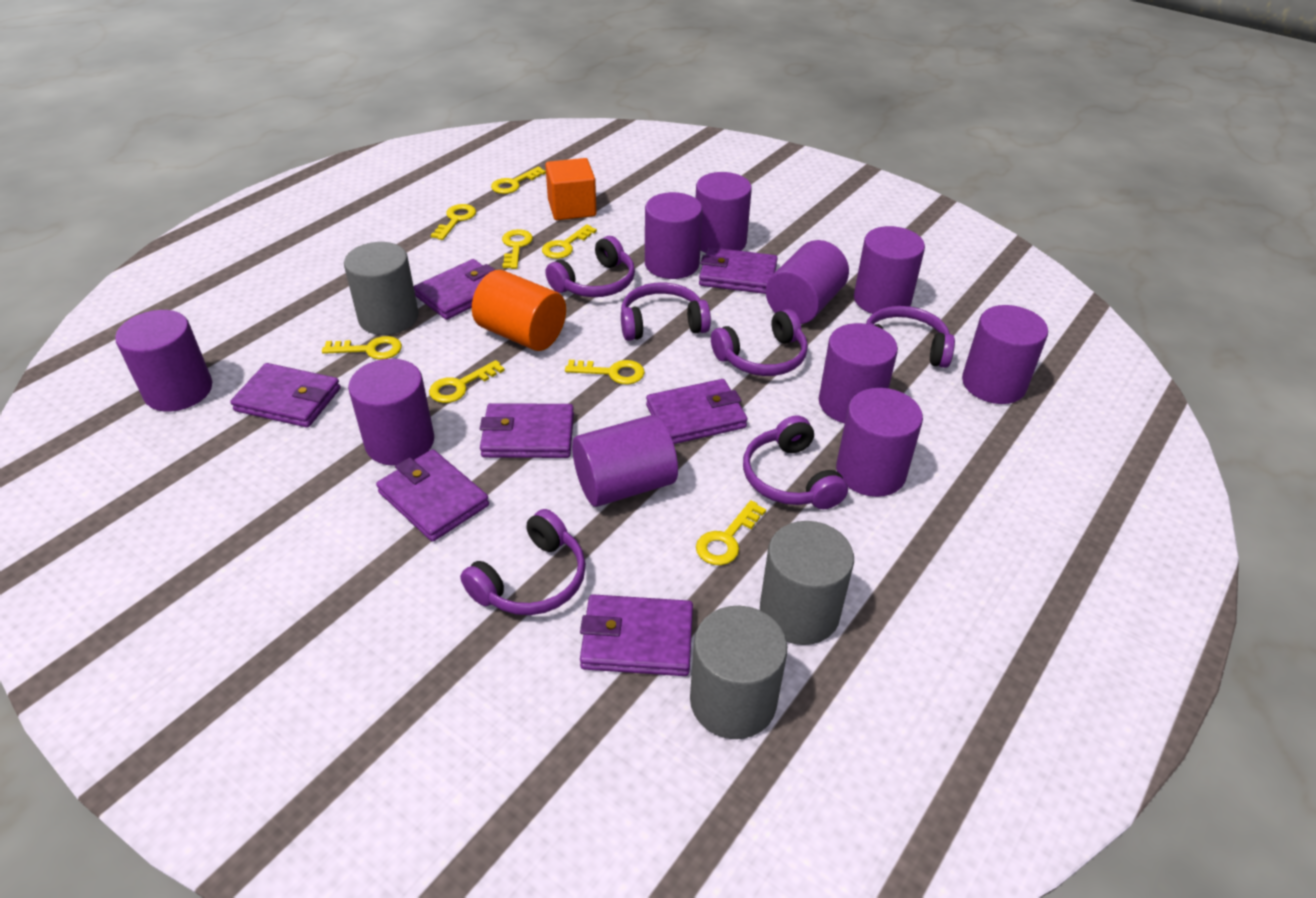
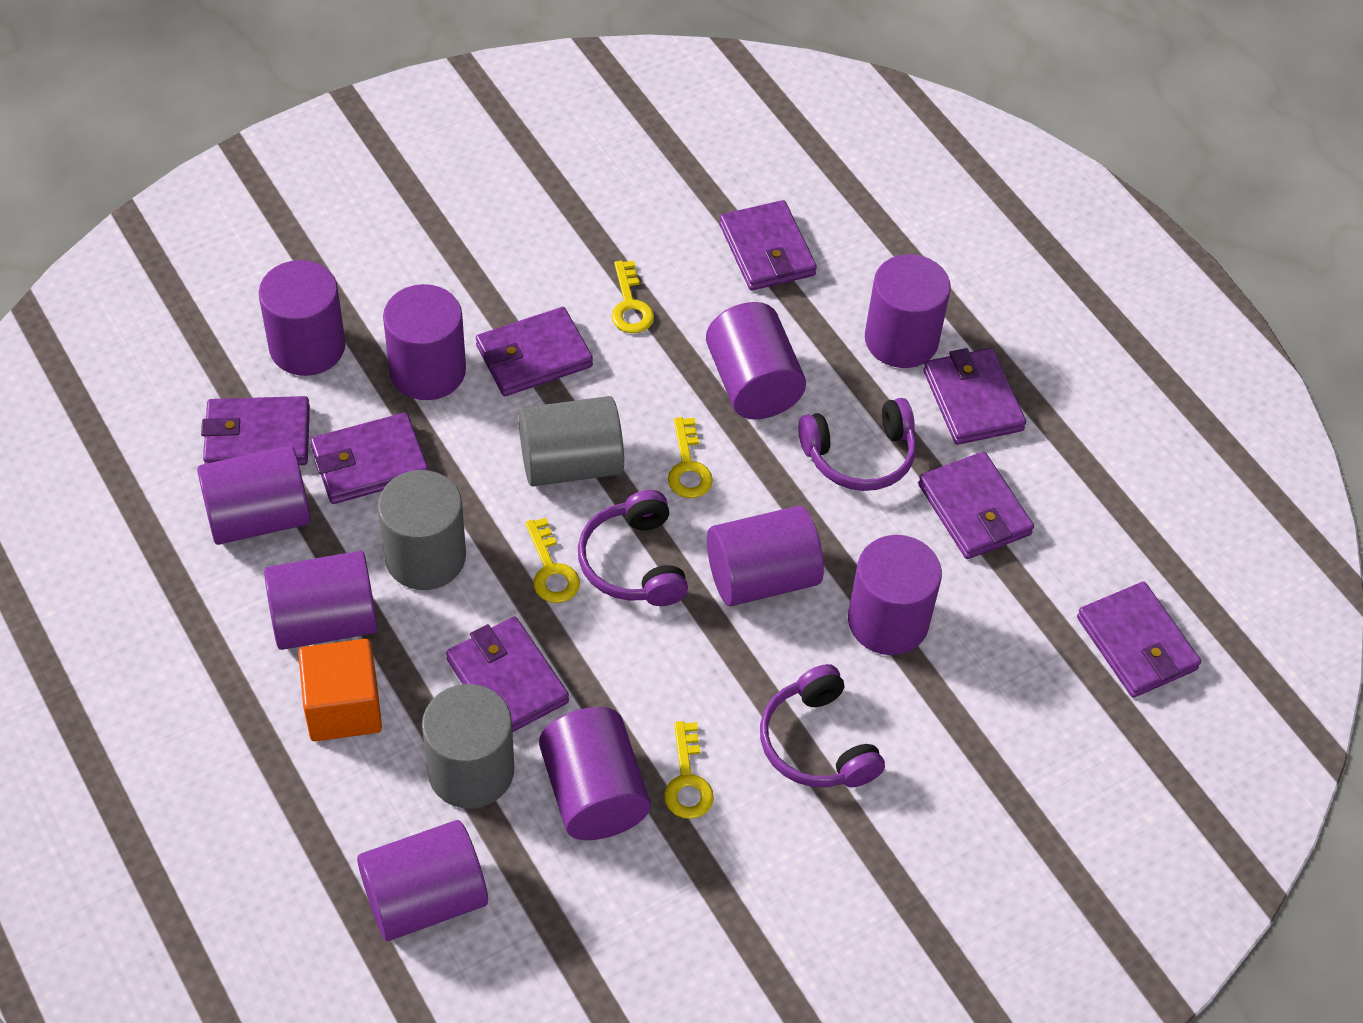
orange cylinder: [472,270,566,351] = 1 -> none = 0
purple headphones: [460,509,586,615] [545,236,635,297] [621,282,711,341] [711,309,808,376] [743,415,848,509] [866,306,955,368] = 6 -> [578,490,688,606] [760,664,885,787] [798,398,916,491] = 3
purple wallet: [230,363,341,428] [376,449,489,542] [414,259,495,320] [480,403,574,458] [580,594,693,676] [646,379,748,444] [699,247,778,294] = 7 -> [201,396,310,465] [310,412,429,504] [446,617,569,732] [476,307,593,396] [719,200,817,290] [918,452,1034,559] [923,348,1026,445] [1077,582,1201,698] = 8
yellow key: [322,336,402,360] [429,360,505,403] [431,204,476,240] [491,167,546,194] [502,229,533,269] [542,224,597,259] [565,360,645,385] [696,500,766,565] = 8 -> [525,518,580,603] [611,261,654,333] [664,721,714,819] [668,417,713,498] = 4

